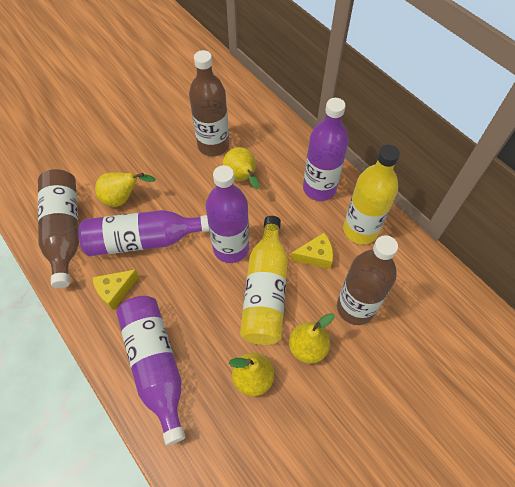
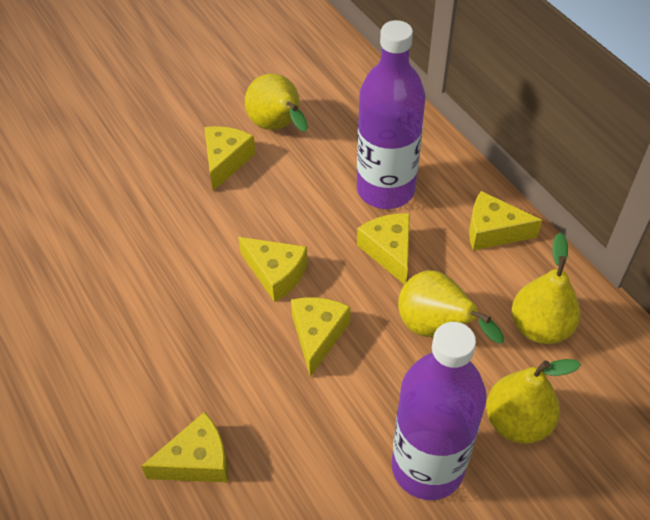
brown bottle: [38,169,79,288] [189,50,229,156] [337,235,398,325] = 3 -> none = 0
purple bottle: [79,210,209,256] [116,296,186,445] [206,165,249,263] [303,98,349,201] = 4 -> [357,20,425,209] [392,322,487,500] = 2
yellow bottle: [240,216,288,345] [343,145,400,244] = 2 -> none = 0
yellow cheese: [93,269,139,310] [290,233,333,269] = 2 -> [141,412,228,482] [204,126,256,191] [238,237,308,302] [291,297,350,377] [357,213,410,285] [469,191,542,250] = 6

